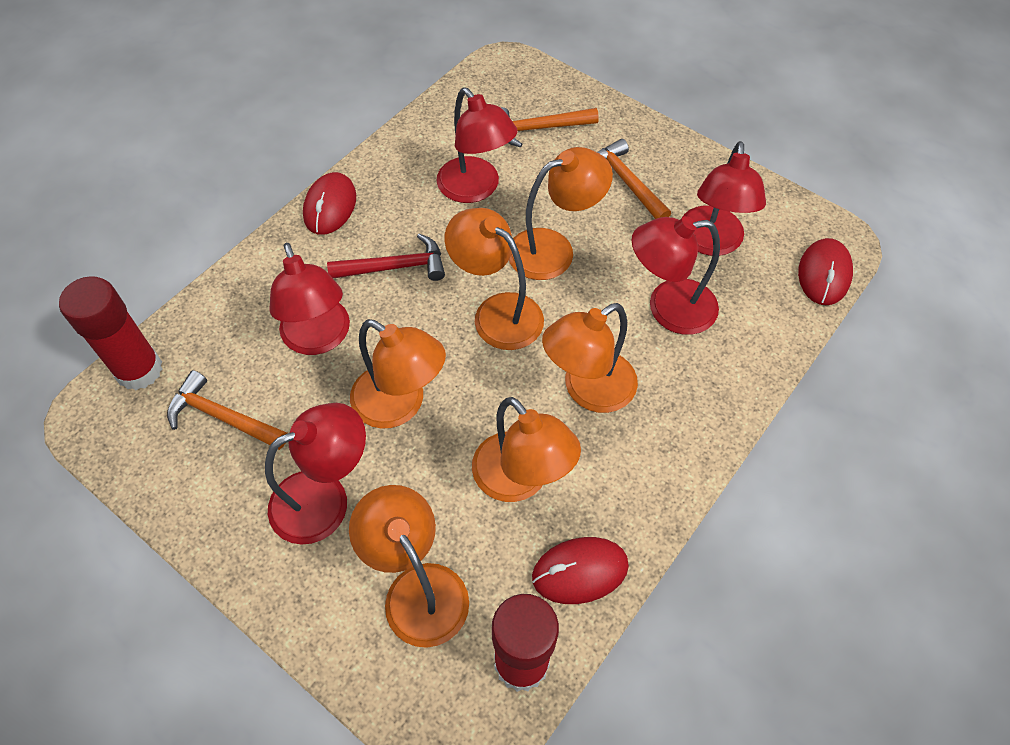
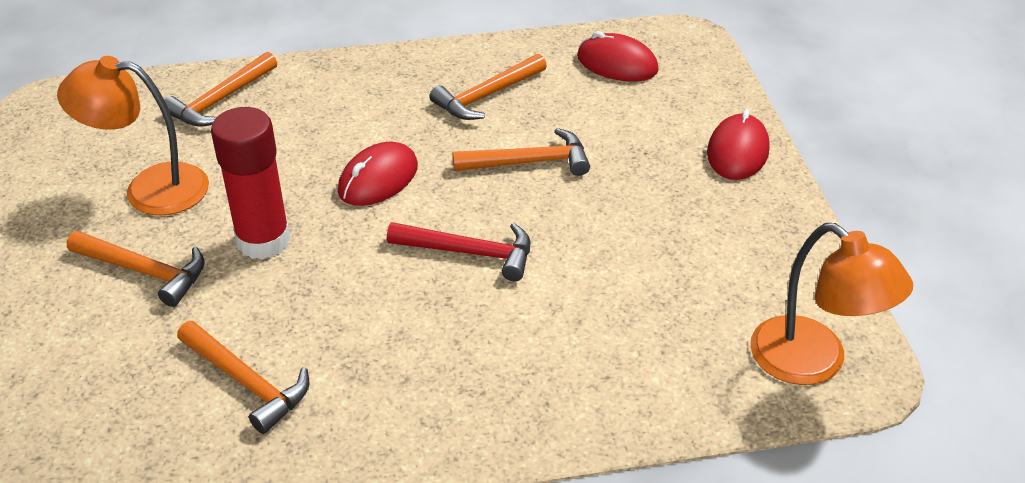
orange hammer: [167,370,288,450] [501,107,599,148] [597,139,671,219] = 3 -> [67,231,205,307] [164,52,277,127] [177,321,310,434] [429,54,547,120] [453,128,590,176] = 5
orange lamp: [349,485,469,648] [350,319,446,429] [445,208,544,350] [472,397,581,502] [509,147,613,280] [542,303,638,413] = 6 -> [57,56,209,216] [750,223,913,385] = 2
red glue stick: [59,276,162,390] [492,594,559,692] = 2 -> [211,107,291,260] = 1
red lamp: [265,403,366,545] [270,243,350,355] [437,88,518,203] [632,216,720,335] [683,141,766,256] = 5 -> none = 0

